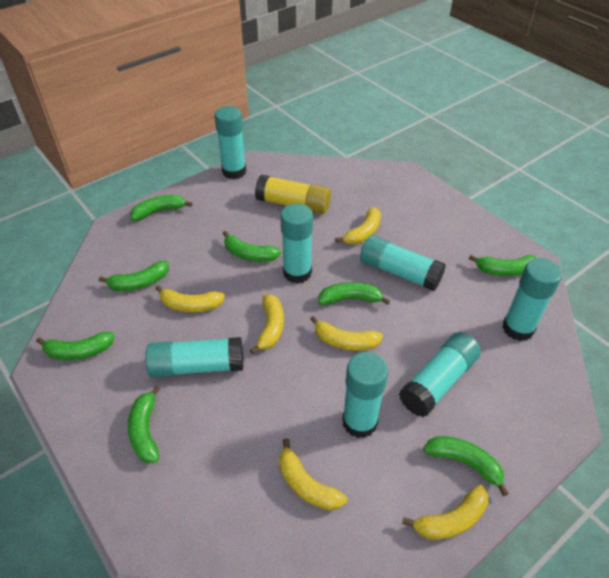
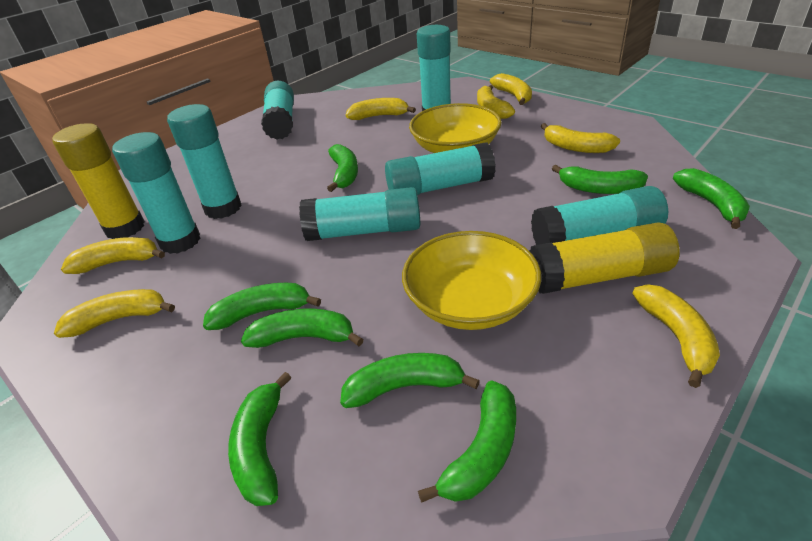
yellow banana: [155,285,225,312] [250,295,284,354] [279,438,347,510] [310,316,383,351] [335,207,381,244] [402,485,488,540] = 6 -> [54,289,175,338] [61,237,165,274] [346,98,416,120] [477,85,515,119] [490,73,532,105] [541,123,620,153] [633,284,720,388] = 7
yellow bowl: none = 0 -> [402,231,541,330] [409,103,502,153] = 2
yellow glue stick: [255,174,331,214] = 1 -> [52,123,145,239] [529,222,680,294] = 2

